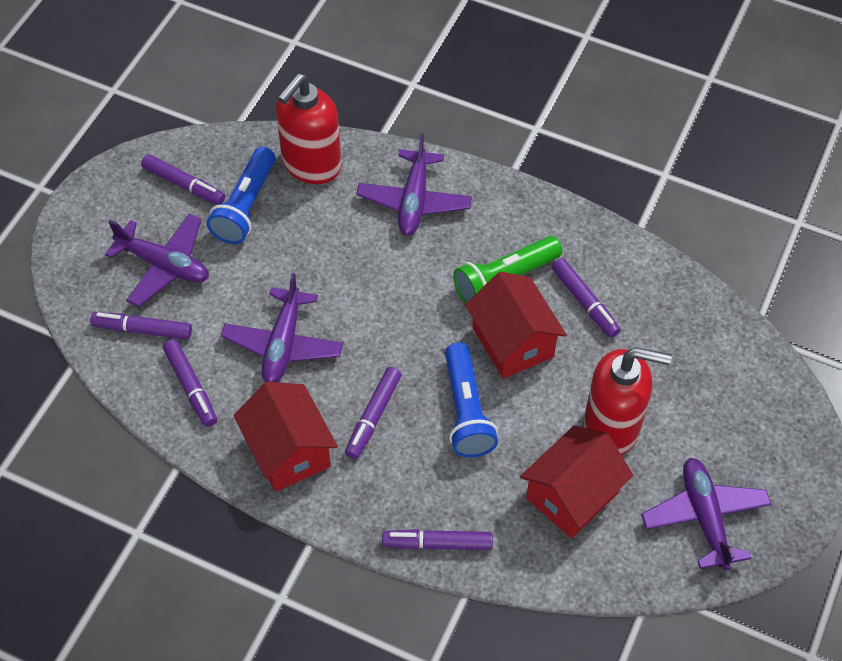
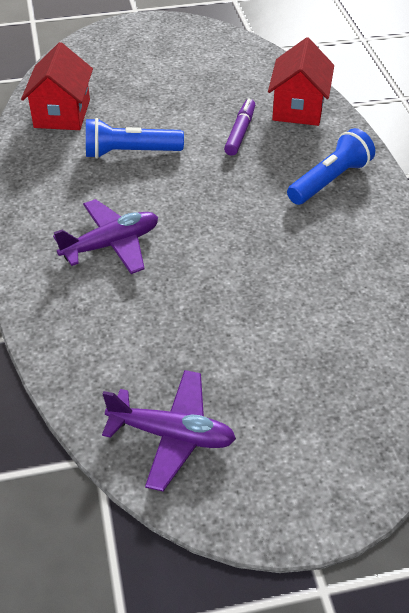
green flashlight: [453,236,562,304] = 1 -> none = 0
purple marker: [90,312,192,340] [141,154,225,205] [163,339,217,427] [345,367,401,459] [382,529,493,550] [552,258,620,338] = 6 -> [224,98,255,156] = 1
purple plane: [105,214,209,307] [221,273,343,382] [356,133,472,236] [641,458,771,570] = 4 -> [53,199,158,274] [102,370,236,491] = 2
red house: [233,382,338,492] [465,272,567,379] [520,425,633,538] = 3 -> [21,42,93,130] [268,37,334,126] = 2
red soap dispenser: [276,74,342,184] [583,347,672,455] = 2 -> none = 0

